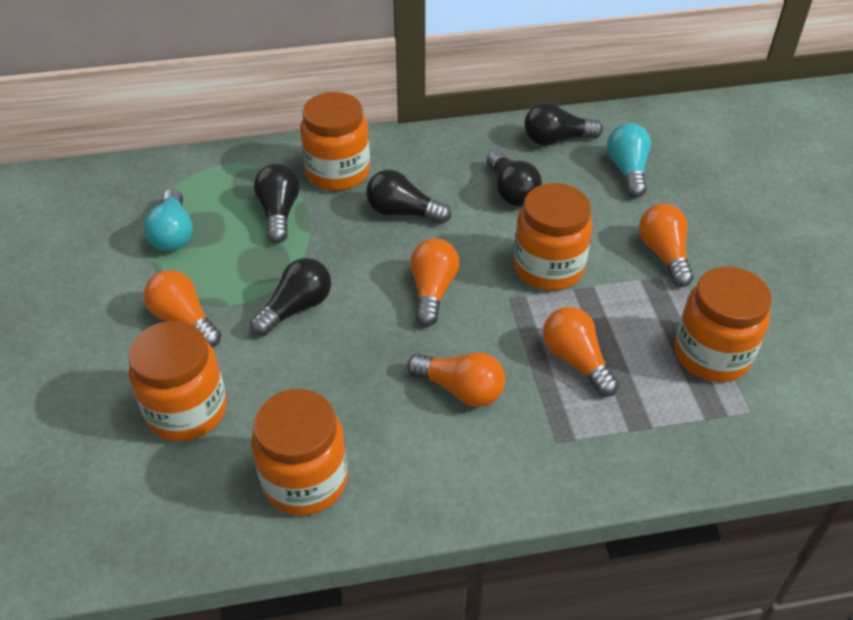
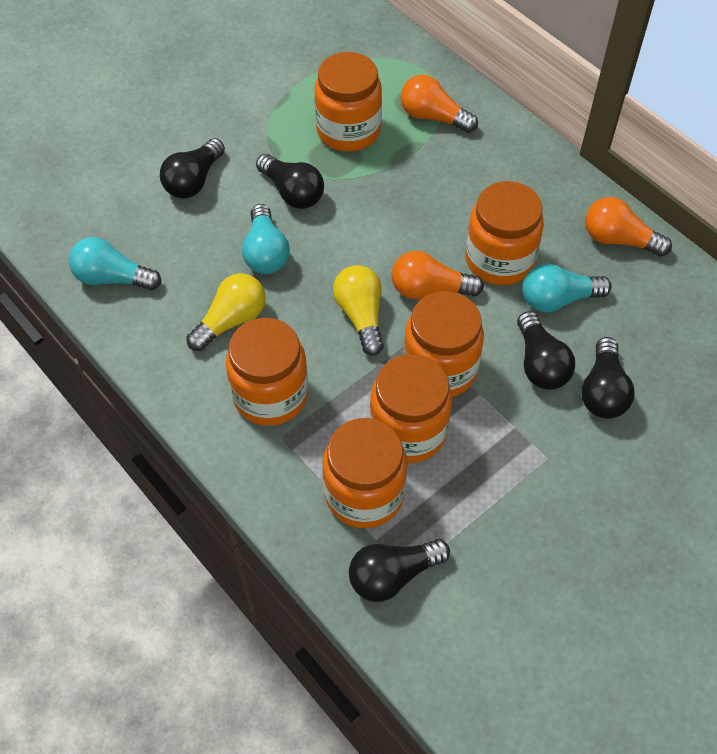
orange jar: [128,321,227,441] [251,389,348,516] [300,92,370,191] [513,183,593,291] [674,267,772,382] = 5 -> [226,318,308,426] [315,52,382,152] [322,418,407,528] [370,354,452,463] [403,291,484,397] [465,181,544,285] = 6
orange light bulb: [144,270,221,347] [407,352,505,407] [410,238,459,326] [543,307,619,397] [639,204,694,287] = 5 -> [391,251,484,299] [401,75,478,133] [585,197,672,257] = 3
turquoise light bulb: [144,189,193,251] [607,123,651,198] = 2 -> [69,237,161,290] [242,204,290,274] [522,264,612,312] = 3
yellow light bulb: none = 0 -> [186,273,266,351] [333,265,384,356] = 2

